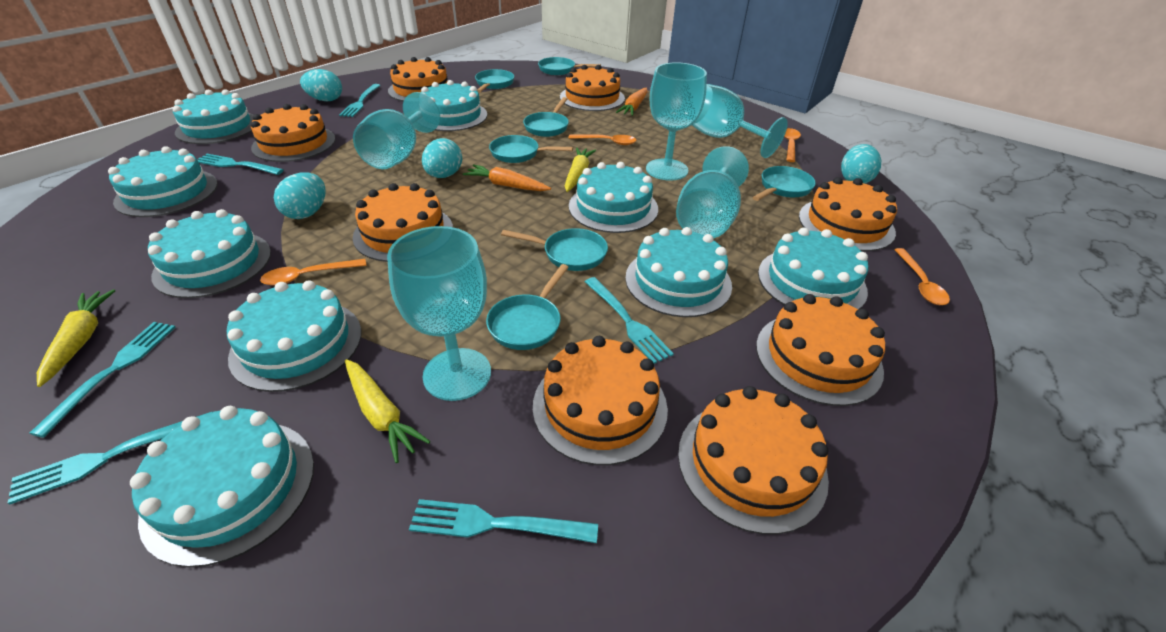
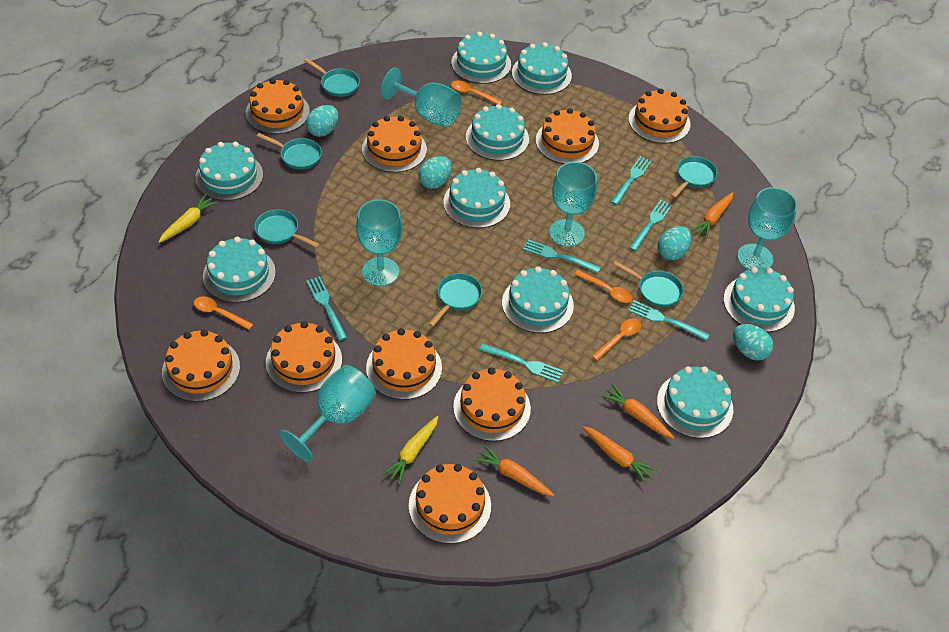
orange cake: [251,104,336,162] [353,183,453,262] [388,57,448,102] [533,336,668,465] [560,65,625,111] [678,386,829,535] [756,294,885,406] [799,177,897,251] = 8 -> [162,329,240,402] [246,79,310,134] [266,321,342,393] [362,116,427,173] [366,328,442,400] [409,464,491,544] [453,367,531,441] [536,108,599,164] [628,89,690,143] = 9
orange carrot: [463,164,551,191] [616,88,648,116] = 2 -> [474,445,554,496] [583,426,657,484] [601,384,674,439] [692,192,733,239] = 4
turquoise pan: [475,69,514,93] [486,264,569,350] [489,135,573,163] [501,228,608,271] [523,97,569,137] [538,57,601,75] [753,166,816,201] = 7 -> [254,209,320,248] [257,133,322,170] [304,58,360,97] [429,273,482,327] [613,261,683,307] [671,156,717,198] = 6
yellow carrot: [37,289,115,387] [345,359,431,463] [565,148,596,192] = 3 -> [158,194,218,243] [382,416,438,484] = 2

